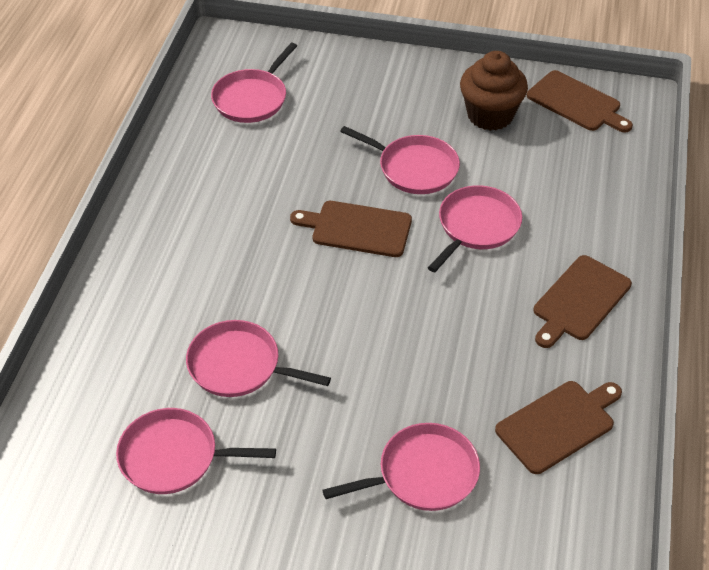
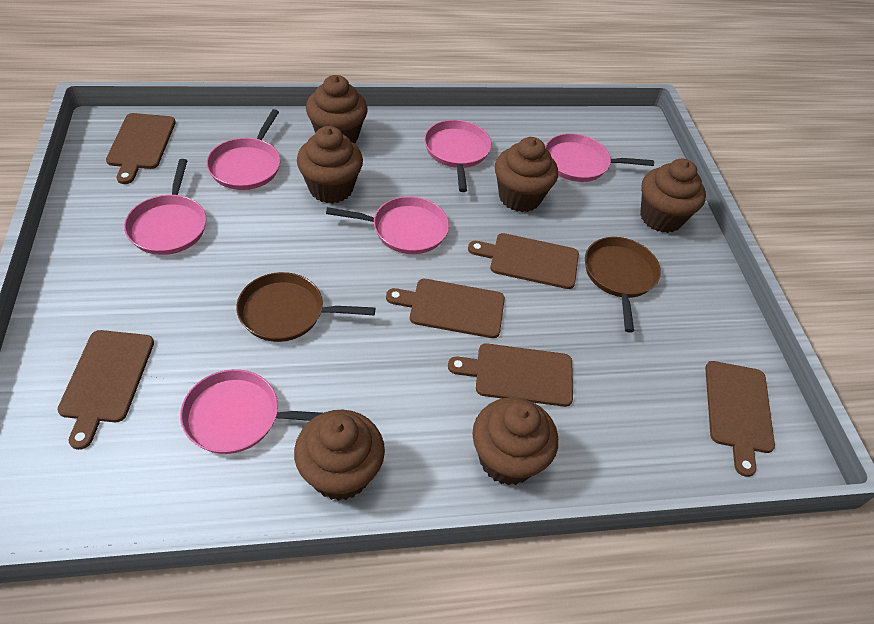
brown cupcake: [460,51,528,131] = 1 -> [294,410,385,501] [297,126,363,204] [306,75,368,143] [472,397,558,485] [495,137,558,212] [640,159,706,233] = 6
brown cutting board: [290,201,412,257] [495,381,622,474] [527,70,633,133] [534,255,632,348] = 4 -> [57,330,154,450] [106,113,176,184] [386,279,505,338] [448,343,573,407] [468,233,579,289] [705,361,775,477] = 6
brown pan: none = 0 -> [236,272,375,342] [585,237,661,333] = 2

